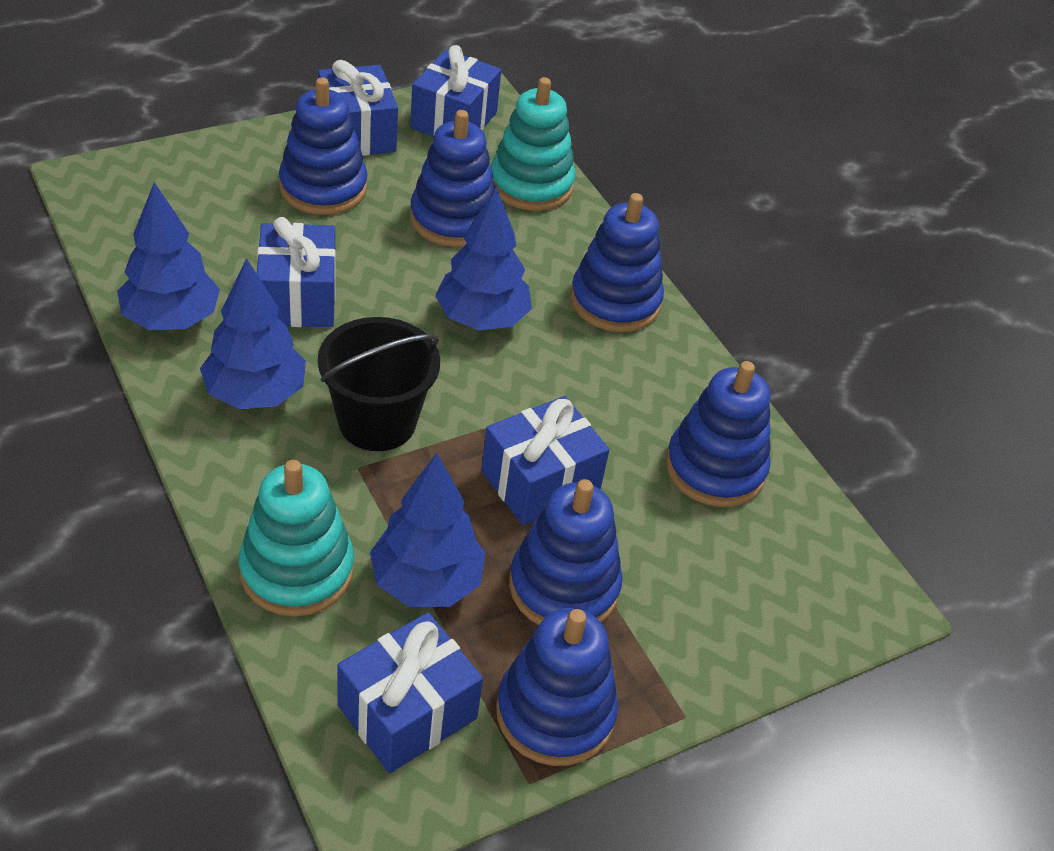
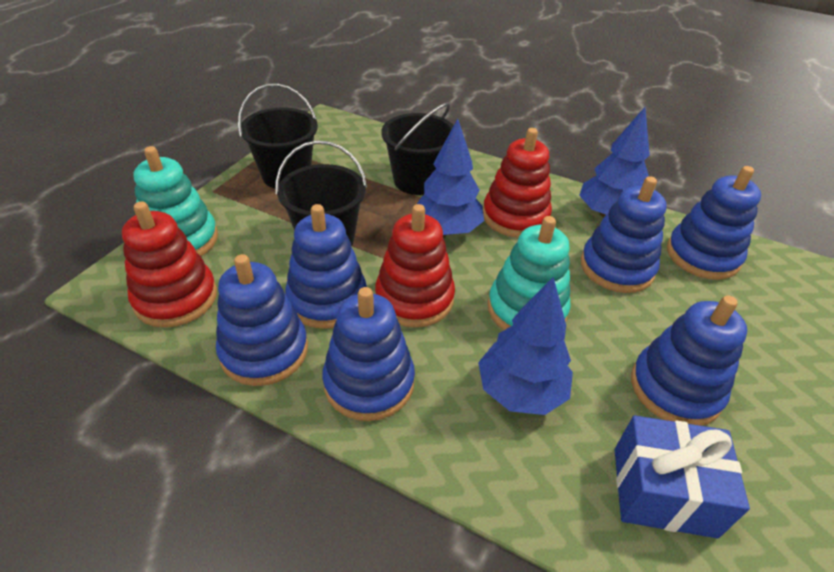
black bucket: [318,317,440,451] = 1 -> [238,83,318,188] [275,140,367,246] [381,102,454,195] = 3
blue gift: [257,217,336,327] [318,60,398,156] [337,612,483,773] [410,45,501,137] [481,396,609,526] = 5 -> [615,415,750,538] = 1
blue tree: [117,182,220,330] [200,258,306,409] [370,453,486,607] [435,187,532,330] = 4 -> [417,119,484,235] [478,277,573,415] [579,107,650,218] = 3
red stacking toy: none = 0 -> [122,201,217,328] [375,204,455,328] [483,128,552,238] = 3

